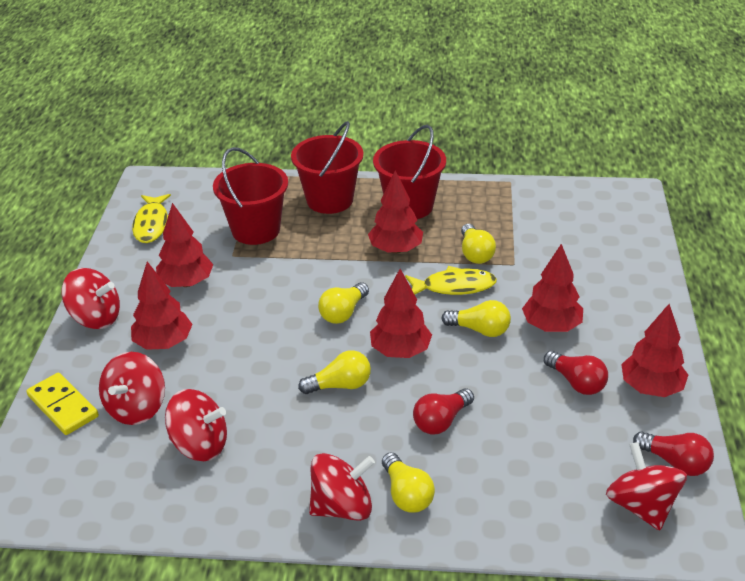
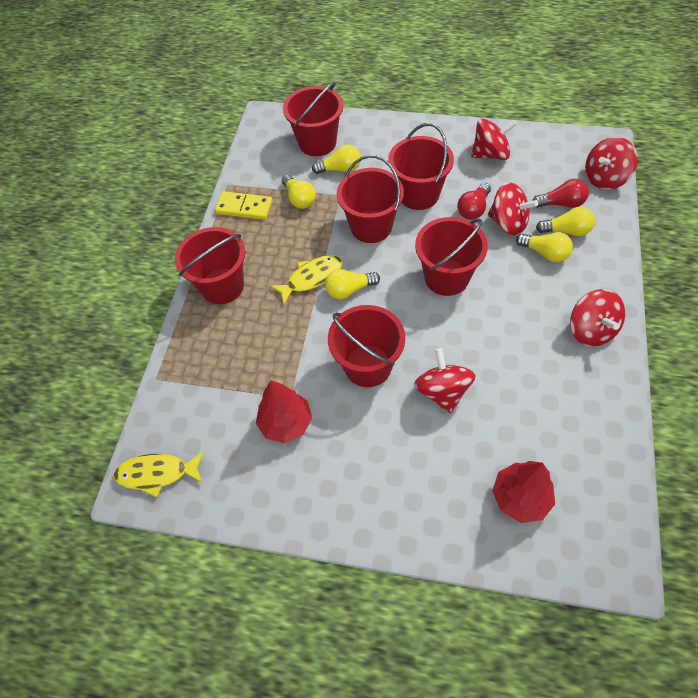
red bucket: [213,147,288,245] [291,121,363,214] [373,125,446,219] = 3 -> [175,227,245,304] [283,81,343,156] [328,305,405,387] [337,155,404,243] [388,123,454,210] [415,217,488,296] = 6
red light bulb: [413,388,474,434] [544,351,608,395] [633,431,714,476] = 3 -> [457,183,491,220] [533,179,589,208] = 2
red tree: [131,262,193,350] [156,203,213,287] [368,171,423,254] [370,269,432,358] [522,244,583,332] [621,304,688,397] = 6 -> [256,380,312,443] [492,461,555,523] = 2

